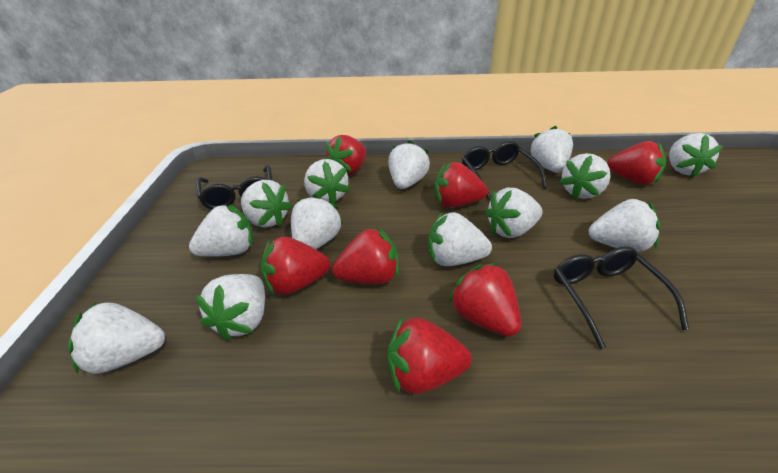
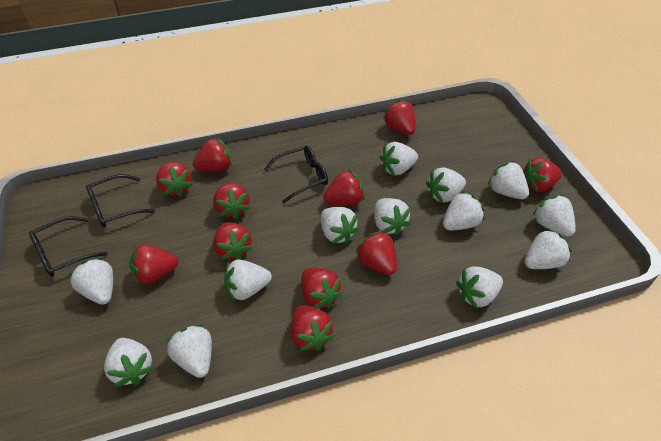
red strawberry: [261,237,330,295] [325,135,367,175] [332,227,399,284] [387,316,472,394] [434,162,488,208] [449,263,521,336] [607,141,666,185] = 7 -> [129,244,178,285] [156,162,193,197] [193,137,232,171] [213,183,250,219] [213,222,253,260] [291,305,334,351] [301,268,343,308] [323,169,365,205] [355,230,397,275] [383,100,416,135] [523,158,562,192] = 11

